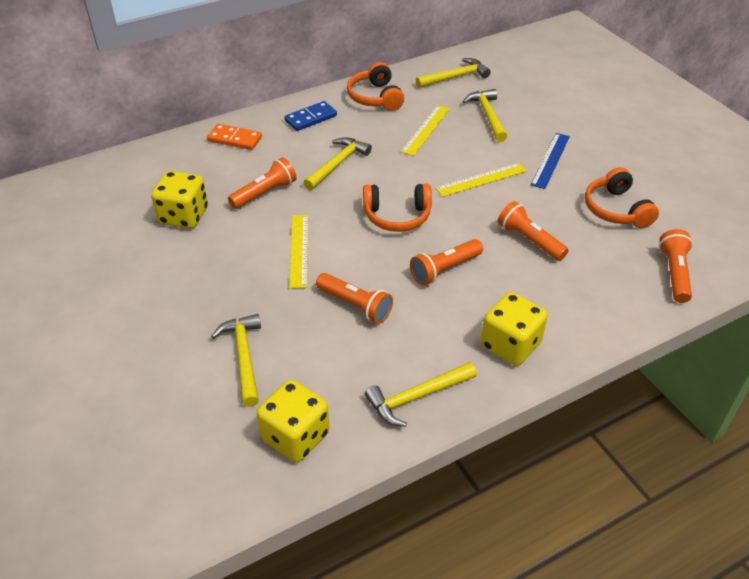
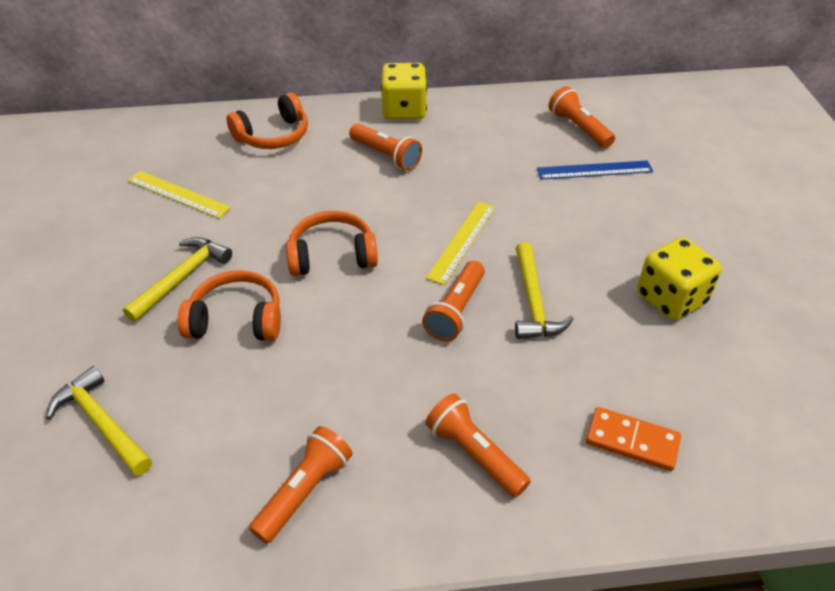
blue domino: [284,101,337,131] = 1 -> none = 0
yellow dice: [151,171,208,229] [257,380,329,462] [481,292,548,366] = 3 -> [381,63,427,120] [637,237,722,321] = 2
yellow hammer: [211,314,261,407] [303,137,372,190] [365,362,477,427] [416,58,491,88] [463,89,507,142] = 5 -> [46,366,152,476] [123,237,232,322] [515,242,573,339] = 3
yellow ruler: [289,215,308,289] [401,105,450,156] [435,163,527,197] = 3 -> [128,171,231,218] [426,201,496,285] = 2

